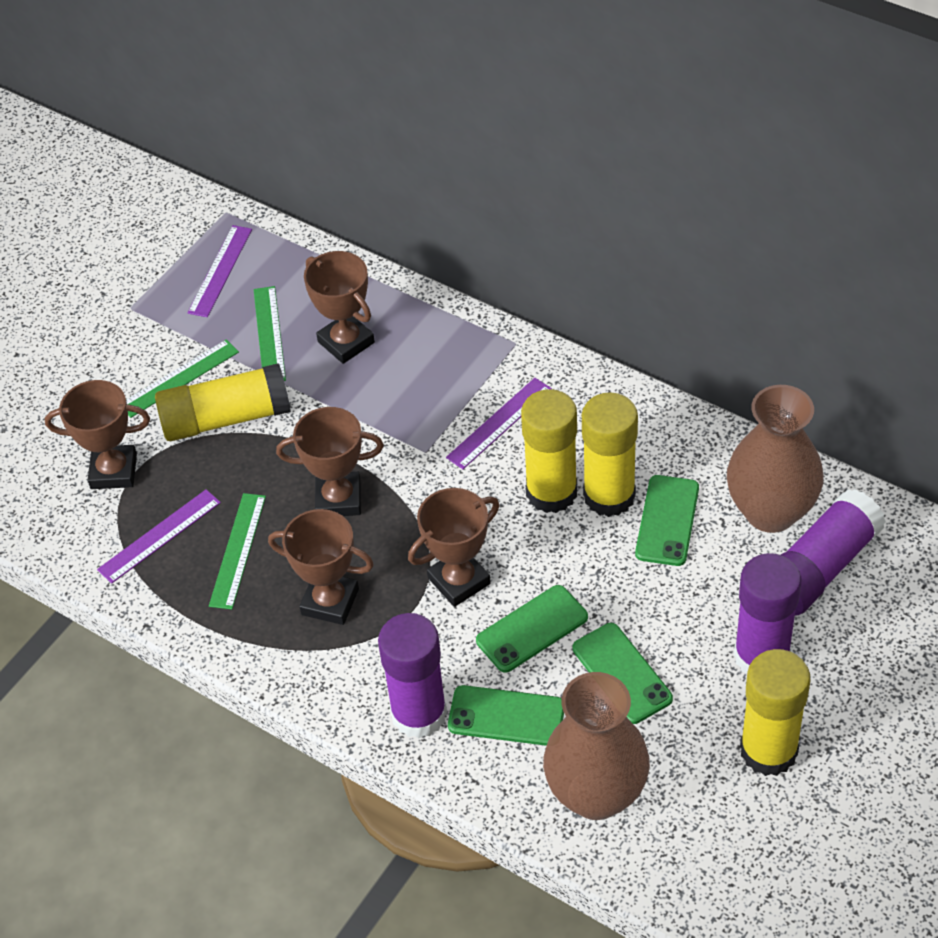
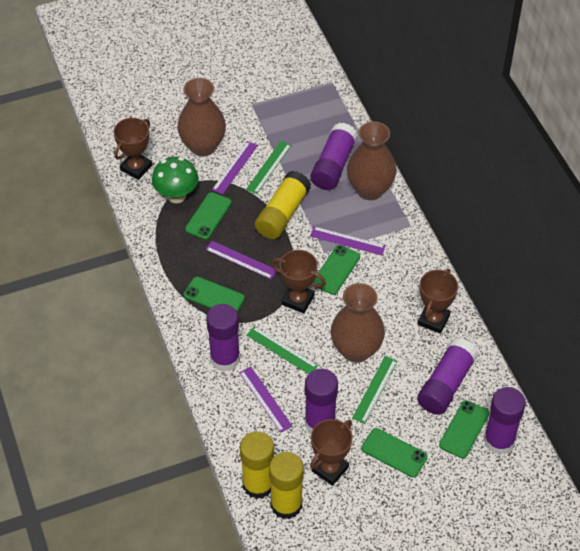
brown trophy: [45,380,150,489] [268,509,374,625] [276,407,384,516] [304,251,375,364] [408,488,499,607] = 5 -> [113,118,152,180] [271,250,326,314] [310,419,353,486] [418,269,458,334] = 4
brown vase: [543,672,650,820] [727,385,823,533] = 2 -> [177,78,226,156] [331,283,385,363] [347,121,396,200] = 3
green mushroom: none = 0 -> [152,157,199,203] = 1
green phone: [448,685,564,746] [476,585,588,673] [573,623,673,724] [635,475,699,566] = 4 -> [184,277,245,312] [185,192,232,240] [313,245,360,295] [361,428,428,477] [439,400,490,459] = 5
purple glue stick: [378,613,447,738] [734,553,801,673] [781,489,886,616] = 3 -> [206,304,240,371] [305,369,338,432] [310,123,358,190] [417,338,479,415] [484,387,526,455] = 5
purple ruler: [97,489,221,584] [188,225,252,317] [446,378,552,469] = 3 -> [205,241,277,279] [212,141,258,194] [239,367,293,433] [310,226,386,256] = 4
yellow glue stick: [155,363,291,441] [521,389,577,513] [582,392,638,517] [740,649,810,776] = 4 -> [240,431,274,499] [255,171,311,239] [269,452,304,519] = 3

